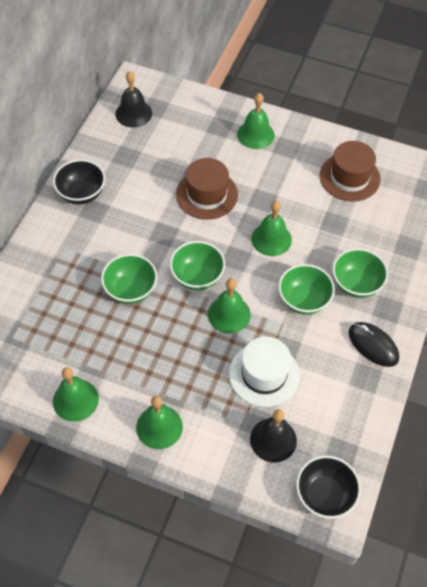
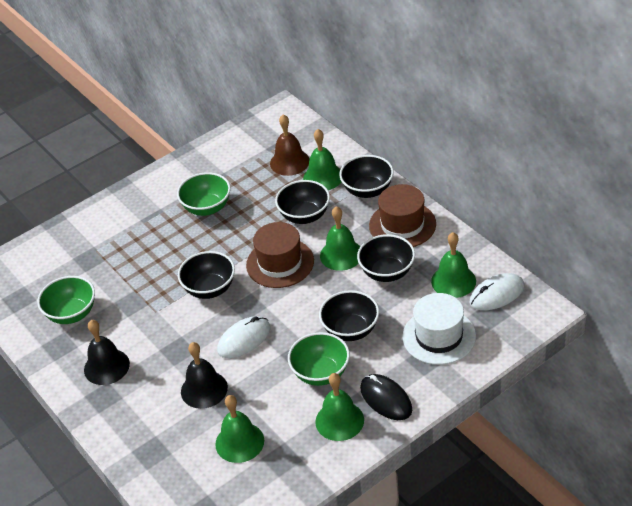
black bowl: [53,159,105,204] [296,455,361,519] = 2 -> [178,251,235,299] [275,180,330,224] [319,290,379,341] [339,155,394,198] [357,234,415,282] = 5
brown bell: none = 0 -> [270,114,309,176] = 1
green bowl: [101,254,157,304] [170,241,225,290] [278,264,335,315] [333,248,388,298] = 4 -> [37,276,95,324] [177,172,231,216] [288,332,350,386] = 3
white mouse: none = 0 -> [217,316,271,358] [470,273,524,310] = 2

